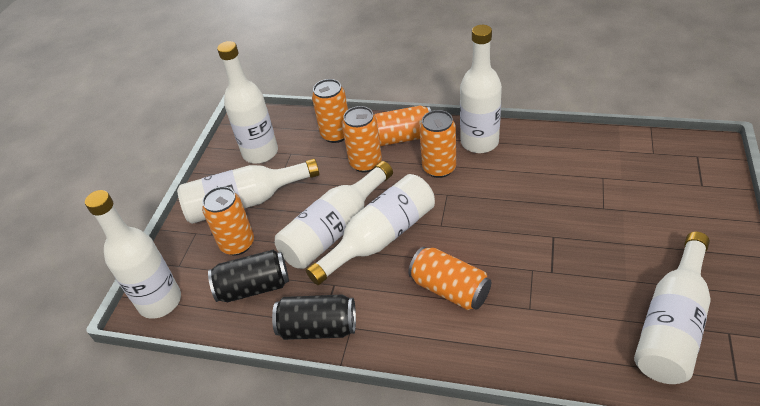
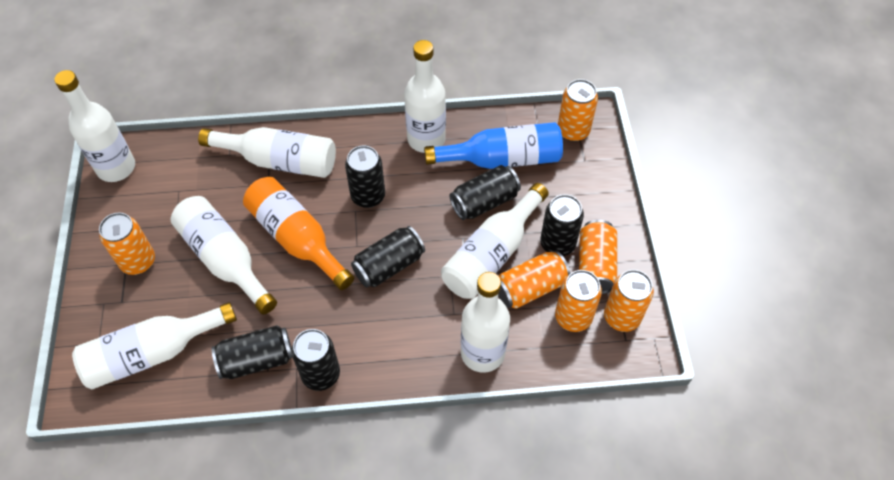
black can: [208,250,289,302] [272,295,356,340] = 2 -> [211,325,293,379] [291,329,340,391] [345,146,385,208] [351,226,425,287] [450,165,521,220] [540,194,584,256] = 6
blue bottle: none = 0 -> [424,122,563,169] = 1
orange bottle: none = 0 -> [243,177,354,290] = 1

